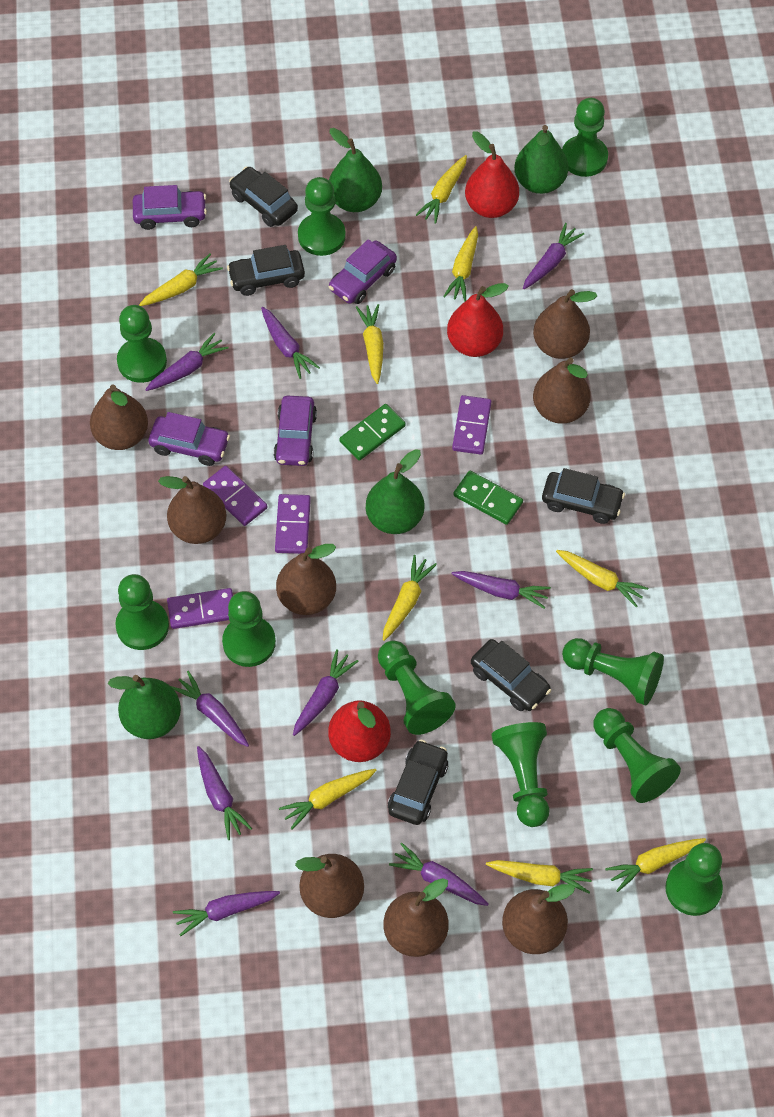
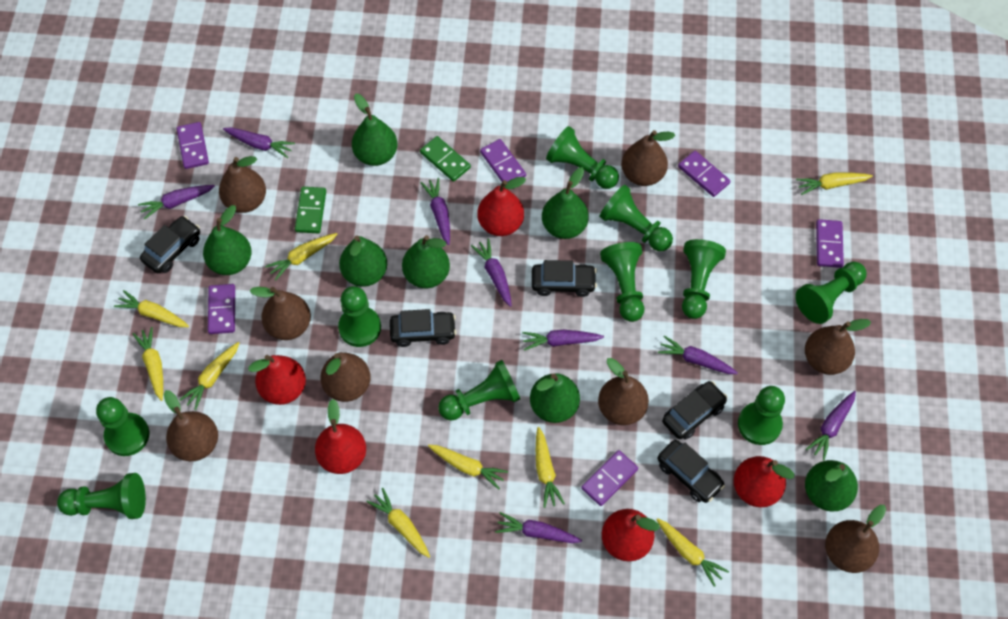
green pear: [108,675,181,739] [329,128,382,212] [366,449,424,534] [514,125,568,194] = 4 -> [203,205,251,275] [339,236,387,287] [352,94,397,166] [402,235,450,288] [530,373,580,423] [542,167,589,239] [805,460,858,511] = 7
purple car: [133,185,207,230] [149,412,230,466] [273,396,317,466] [329,239,397,304] = 4 -> none = 0
purple carrot: [145,333,229,391] [171,671,249,747] [173,891,280,936] [197,746,252,840] [261,307,320,379] [293,649,358,736] [389,843,488,906] [452,571,551,609] [523,223,584,289] = 9 -> [138,185,215,220] [223,127,295,158] [421,178,450,245] [471,239,512,307] [495,512,582,543] [522,330,604,351] [658,336,738,374] [806,391,856,461] = 8
purple domino: [167,588,233,629] [203,466,267,526] [275,494,311,554] [452,395,491,455] = 4 -> [177,122,209,169] [208,284,235,334] [480,139,526,182] [581,450,638,506] [678,151,731,197] [816,219,844,268] = 6
red pear: [328,700,391,762] [447,283,509,357] [465,131,519,218] = 3 -> [248,355,306,405] [315,399,366,474] [477,177,526,236] [602,509,660,561] [734,456,794,507] = 5

